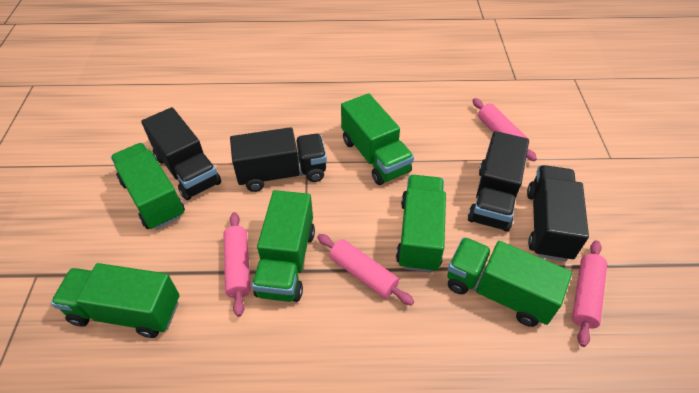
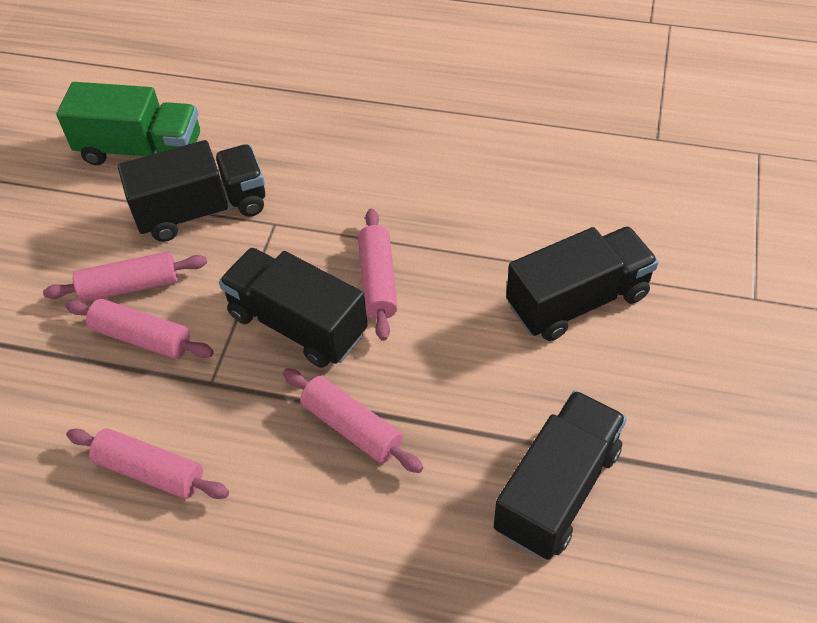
green truck: [51,263,179,338] [111,143,185,230] [252,190,315,302] [341,93,414,185] [396,175,446,273] [447,237,572,327] = 6 -> [56,82,200,165] = 1
pink rolling pin: [223,212,251,317] [317,234,414,306] [472,98,537,161] [572,240,607,347] = 4 -> [43,252,207,302] [65,299,214,359] [66,428,229,499] [283,368,423,473] [358,209,397,341] = 5

